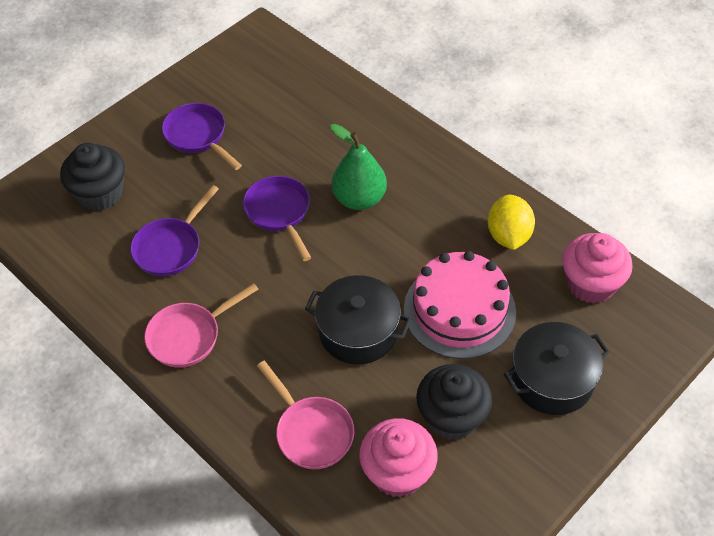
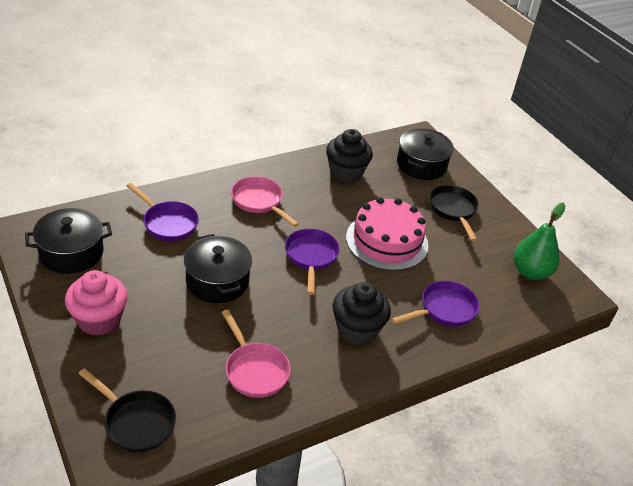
black pan: none = 0 -> [78,368,176,453] [429,185,479,241] = 2
black pot: [305,275,411,365] [504,322,610,415] = 2 -> [25,208,112,274] [184,234,252,303] [397,128,454,180] = 3
pink cupcake: [359,418,438,497] [562,233,633,304] = 2 -> [65,270,128,336] = 1
yellow lemon: [488,195,535,250] = 1 -> none = 0

